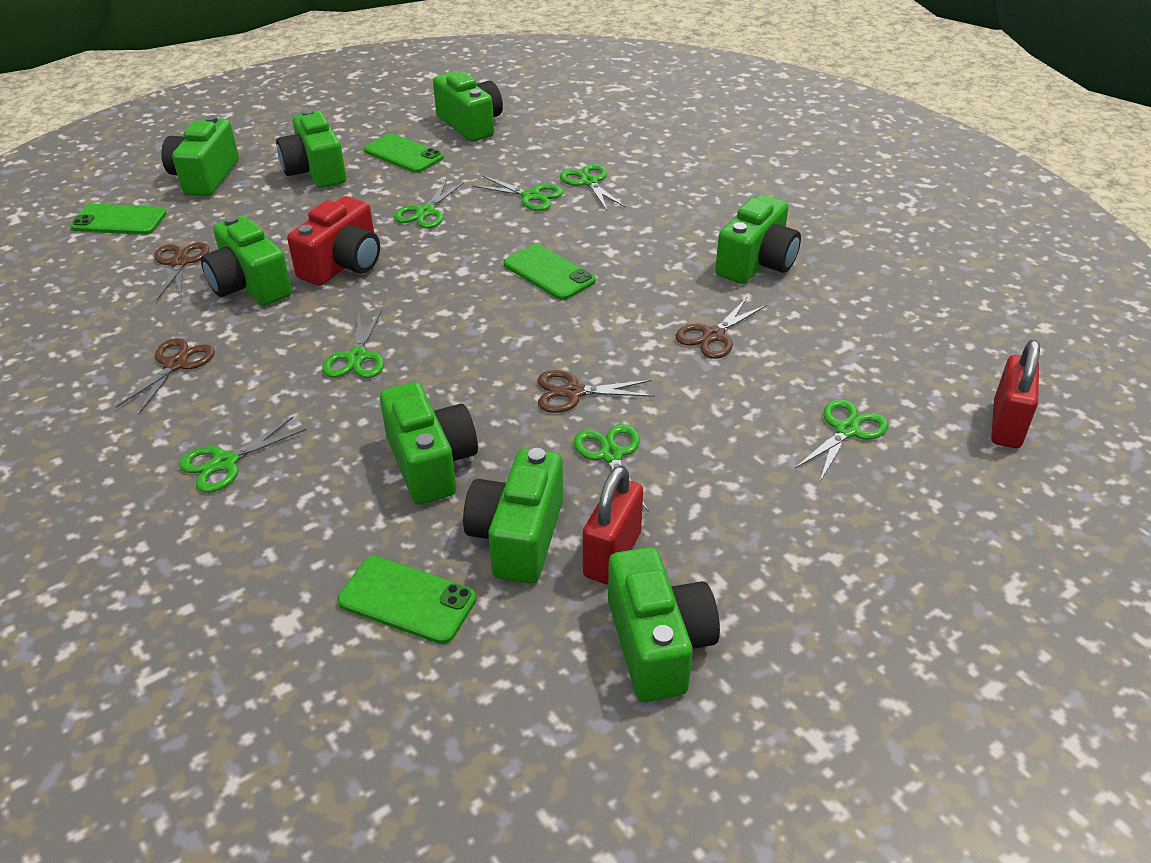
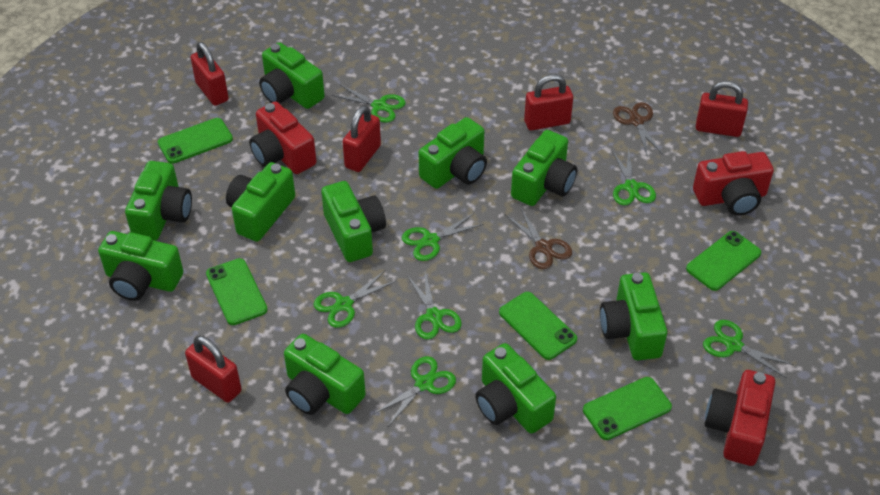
brown scissors: [116,338,215,414] [154,242,209,300] [538,370,654,413] [676,297,767,359] = 4 -> [506,207,572,269] [613,102,664,155] = 2
green camera: [161,115,239,196] [201,215,292,306] [276,109,346,188] [380,382,478,505] [433,72,503,142] [463,448,563,584] [608,547,720,702] [715,194,801,284] = 8 -> [98,231,183,301] [125,161,192,241] [226,162,295,242] [259,42,325,109] [284,334,366,415] [321,181,386,262] [419,117,487,189] [475,343,556,434] [511,130,577,206] [600,272,667,360] = 10
green phone: [70,204,167,235] [337,556,477,644] [364,133,444,173] [504,244,596,300] = 4 -> [158,118,233,164] [206,258,267,325] [499,292,577,360] [583,377,672,440] [686,231,761,291] = 5
red camera: [287,196,380,286] = 1 -> [249,101,316,174] [693,151,774,216] [705,370,775,466] = 3
red padlock: [583,465,643,585] [991,340,1040,448] = 2 -> [185,336,242,403] [190,42,229,106] [342,106,381,172] [524,74,573,131] [696,81,748,137] = 5

